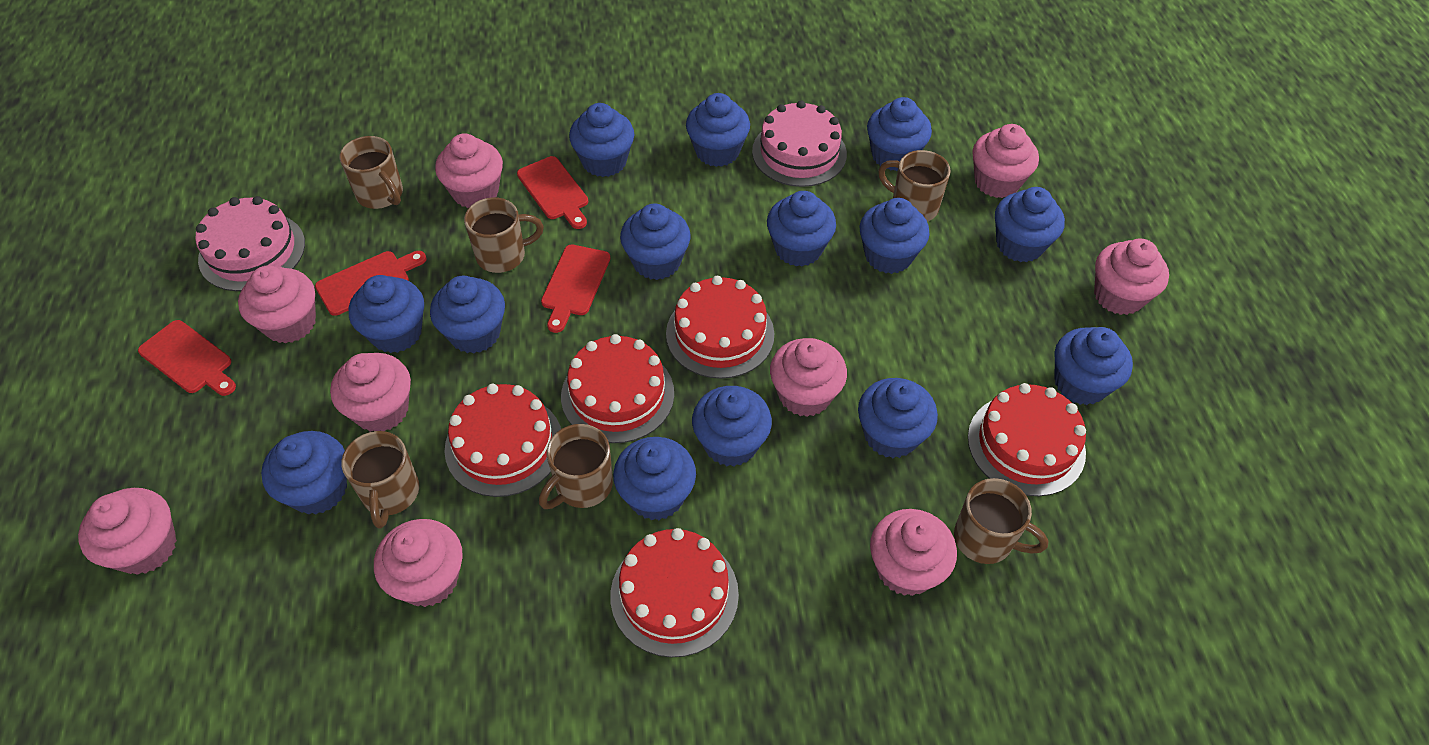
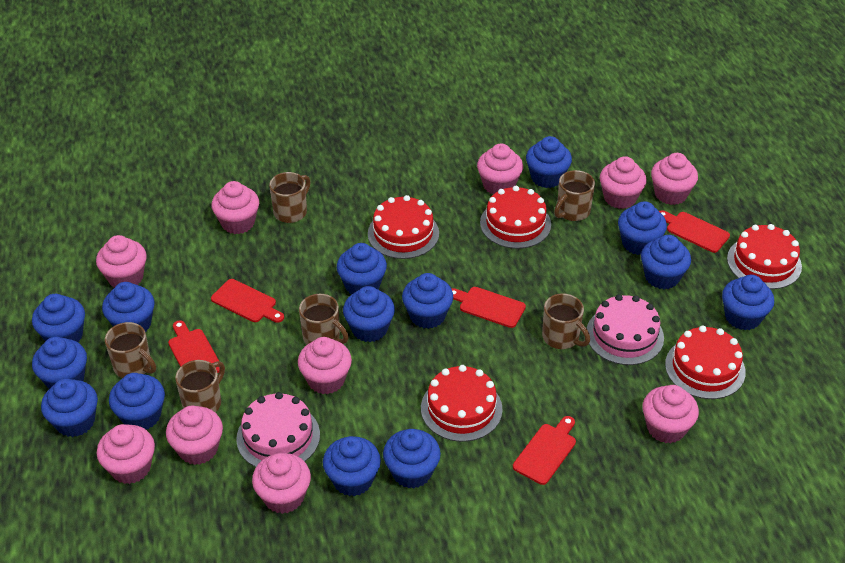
pink cupcake: [78,488,177,575] [238,265,316,343] [330,353,411,432] [374,519,463,607] [435,133,503,208] [770,338,847,417] [870,509,957,596] [972,124,1039,198] [1094,238,1169,315] = 9 -> [96,235,147,288] [97,424,155,484] [166,406,223,465] [211,181,259,234] [252,453,311,514] [298,337,352,394] [477,144,523,194] [600,156,647,209] [643,385,699,443] [651,153,698,205] = 10
red cutting board: [138,320,236,396] [315,251,427,316] [517,156,588,229] [541,245,610,333] = 4 -> [168,320,220,373] [211,279,284,323] [452,287,526,328] [513,416,576,485] [659,210,730,253] = 5

